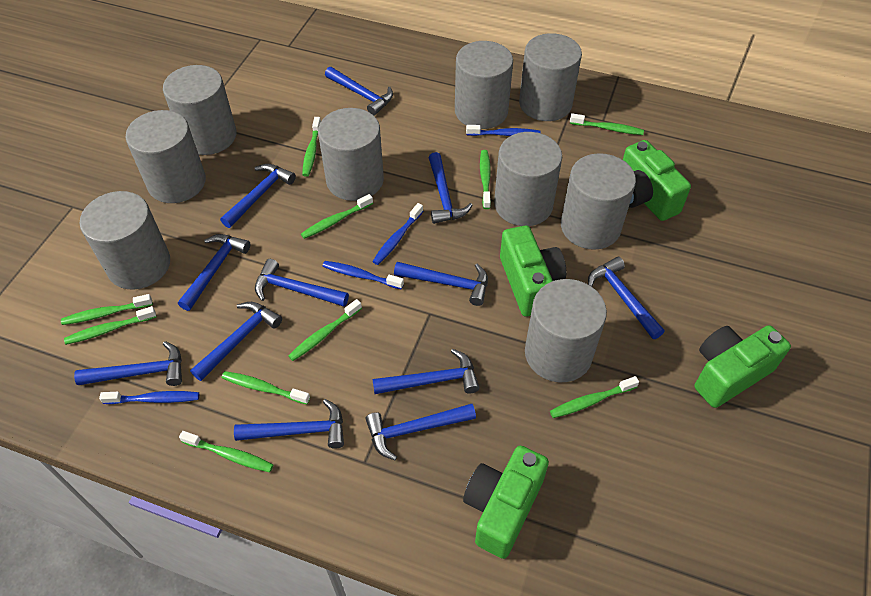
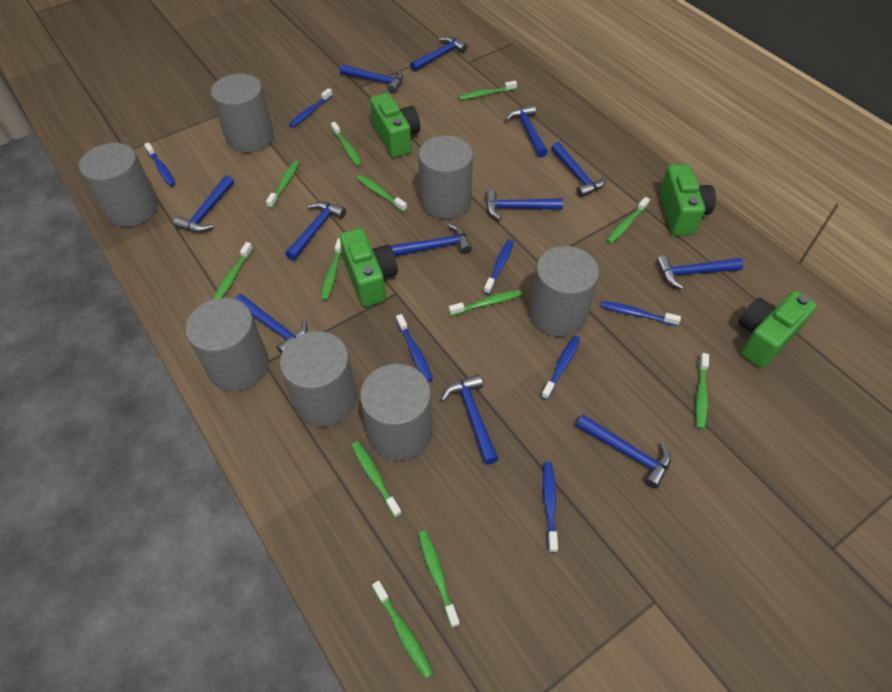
blue toothbrush: [99,391,199,404] [322,261,404,289] [372,203,423,265] [466,125,541,136] = 4 -> [144,142,176,187] [289,88,333,128] [396,314,433,382] [484,239,514,295] [541,336,580,400] [543,462,558,553] [600,301,681,326] = 7
green toothbrush: [61,294,153,325] [64,306,156,345] [179,431,274,472] [221,371,310,404] [288,299,362,361] [301,194,373,239] [302,117,321,177] [480,150,491,209] [550,376,639,418] [570,113,644,135] = 10 -> [213,242,253,299] [266,161,299,208] [321,238,342,301] [331,122,362,166] [351,441,402,518] [357,175,407,212] [372,580,433,679] [418,530,460,628] [449,290,522,316] [459,81,517,100] [606,197,650,244] [696,353,709,429] = 12
grey cylinder: [80,191,170,290] [126,110,206,203] [163,65,236,155] [318,108,384,201] [455,41,513,129] [494,132,562,226] [519,33,582,121] [525,279,607,382] [561,153,636,250] = 9 -> [79,143,158,227] [185,298,269,392] [211,74,274,153] [280,331,357,427] [360,364,432,461] [418,135,473,219] [529,246,599,337] = 7

